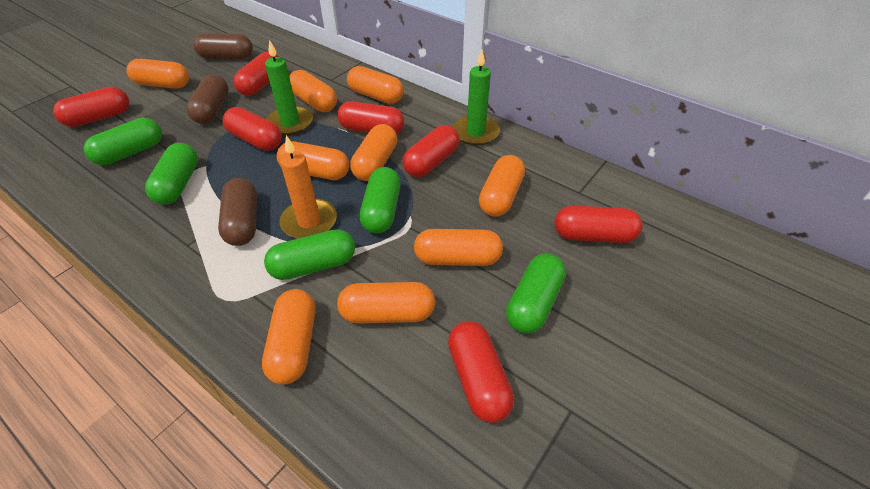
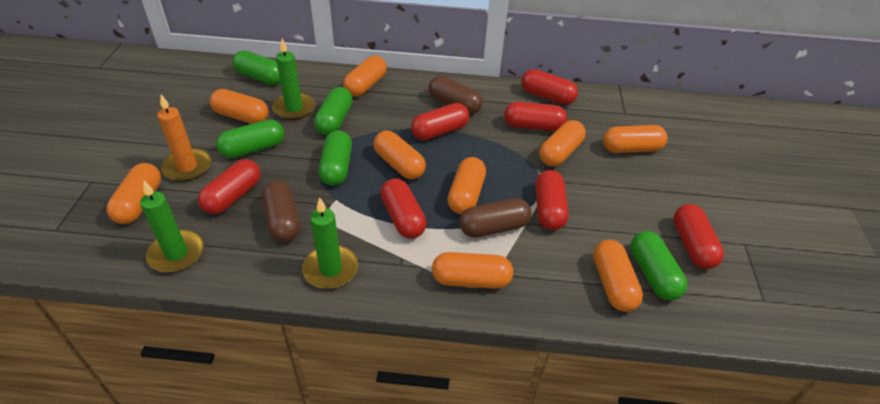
green candle: [265,40,313,135] [453,50,500,145] = 2 -> [140,181,204,273] [272,39,315,120] [302,197,358,289] = 3

